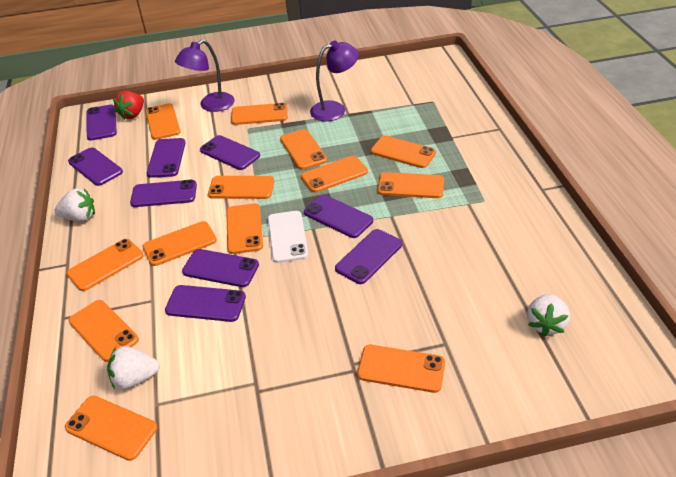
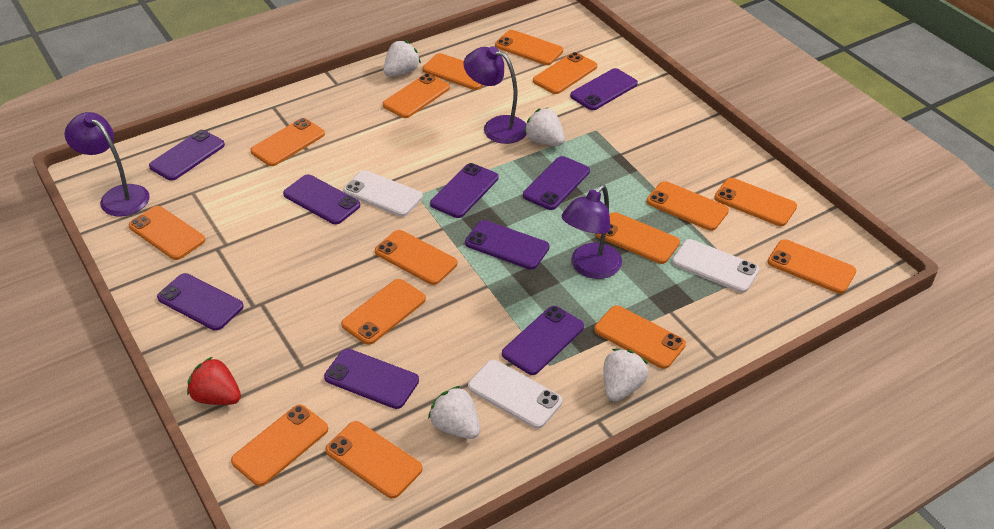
orange phone: [65,396,157,461] [67,239,144,291] [69,300,139,362] [143,221,217,266] [145,103,181,140] [208,176,274,199] [226,203,263,254] [231,103,288,125] [280,129,327,170] [301,156,368,193] [357,345,445,393] [371,135,436,168] [378,172,444,198] = 13 -> [129,206,205,260] [231,405,328,486] [250,118,325,166] [326,421,423,499] [341,279,426,345] [375,230,457,285] [383,73,450,118] [422,53,483,90] [495,30,563,65] [533,52,597,94] [594,305,686,369] [596,212,680,264] [647,181,729,231] [714,178,797,226] [768,239,856,294] = 15
purple lamp: [175,39,235,112] [310,41,359,121] = 2 -> [65,112,150,216] [464,46,527,144] [561,185,622,279] = 3
white phone: [268,211,308,263] = 1 -> [343,170,423,217] [468,360,562,429] [672,239,759,293] = 3
white strawberry: [54,188,95,221] [107,346,160,390] [527,294,570,337] = 3 -> [383,40,421,76] [428,386,480,439] [524,108,565,146] [603,349,648,402] = 4

